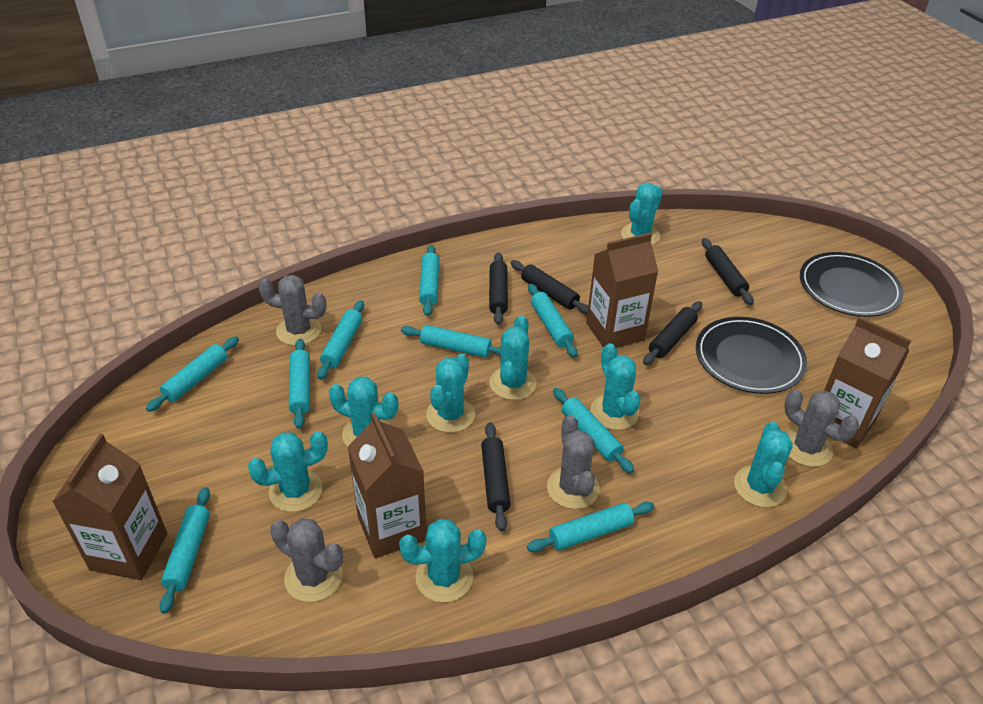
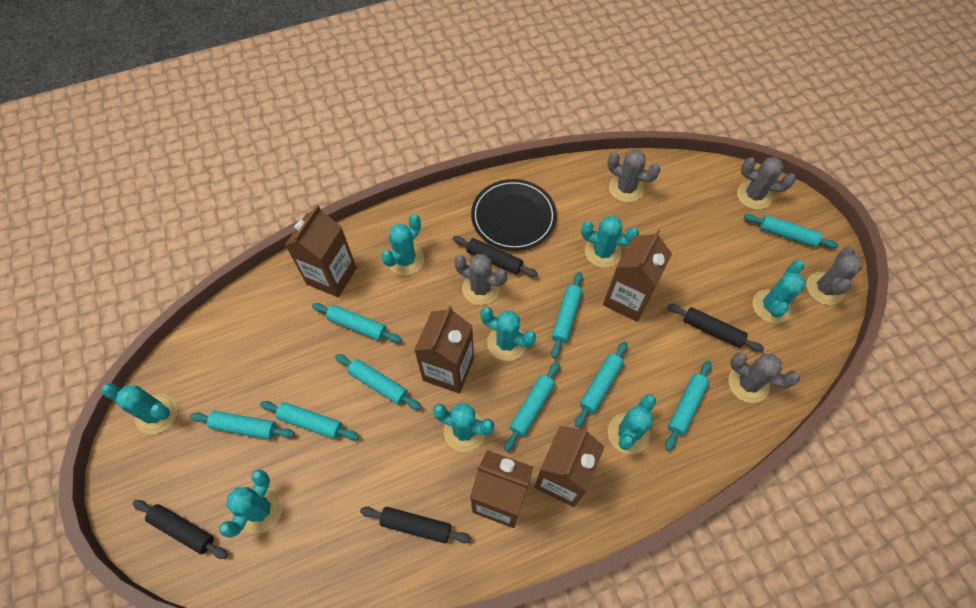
black plate: [696,317,807,394] [800,252,904,317] = 2 -> [471,179,557,251] = 1
black rolling pin: [481,422,511,532] [489,252,508,325] [511,260,588,314] [643,301,702,365] [702,238,754,305] = 5 -> [132,500,228,559] [360,507,472,544] [453,236,538,277] [668,304,765,352] = 4
brown carton: [52,434,167,580] [348,413,427,558] [586,233,659,348] [825,317,912,449] = 4 -> [285,205,357,297] [414,306,474,394] [470,450,534,528] [534,426,605,507] [603,230,672,322] = 5
grey cactus: [258,275,327,345] [270,518,343,602] [547,415,600,509] [785,390,859,467] = 4 -> [454,254,508,305] [608,150,660,202] [728,352,800,403] [737,157,796,210] [806,246,863,305] = 5

